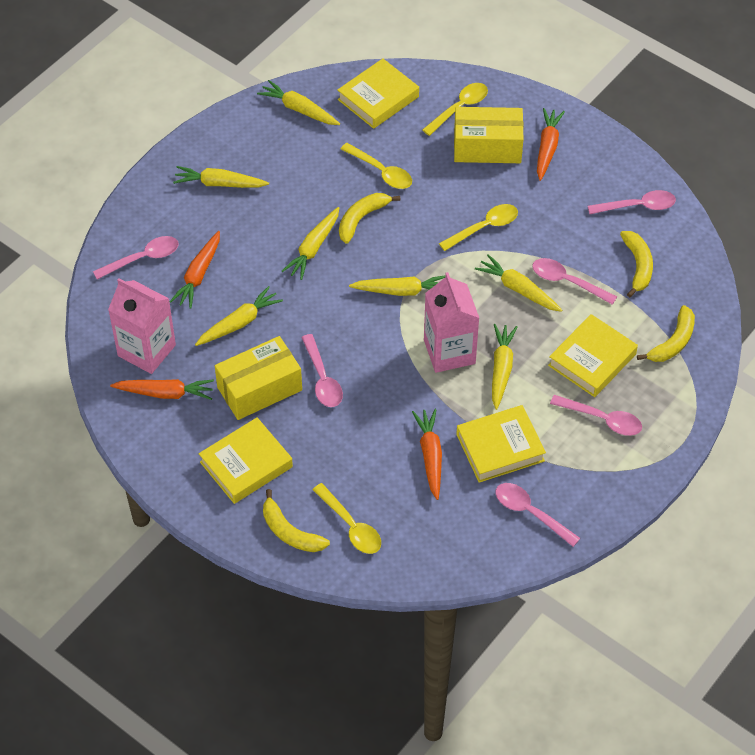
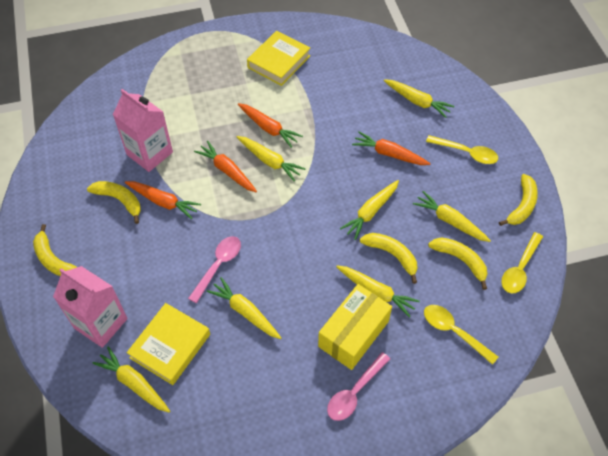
pink spoon: [93,236,179,279] [301,334,343,407] [496,483,580,547] [532,258,617,305] [550,395,642,436] [588,190,676,214] = 6 -> [188,236,241,303] [327,352,390,421] = 2
yellow banana: [263,489,330,552] [339,193,401,244] [620,231,653,297] [637,305,695,362] = 4 -> [33,224,77,276] [87,181,141,224] [360,233,418,284] [428,237,487,290] [499,174,538,226] = 5
yellow book: [199,417,293,504] [338,58,419,129] [456,405,546,483] [548,314,638,397] = 4 -> [127,303,210,385] [247,31,310,86] = 2
yellow box: [215,336,302,420] [454,107,523,163] = 2 -> [318,284,392,370] = 1
yellow spoon: [313,483,381,554] [341,143,412,189] [422,83,488,136] [439,204,518,251] = 4 -> [424,305,498,365] [426,135,498,164] [501,232,543,293] = 3

